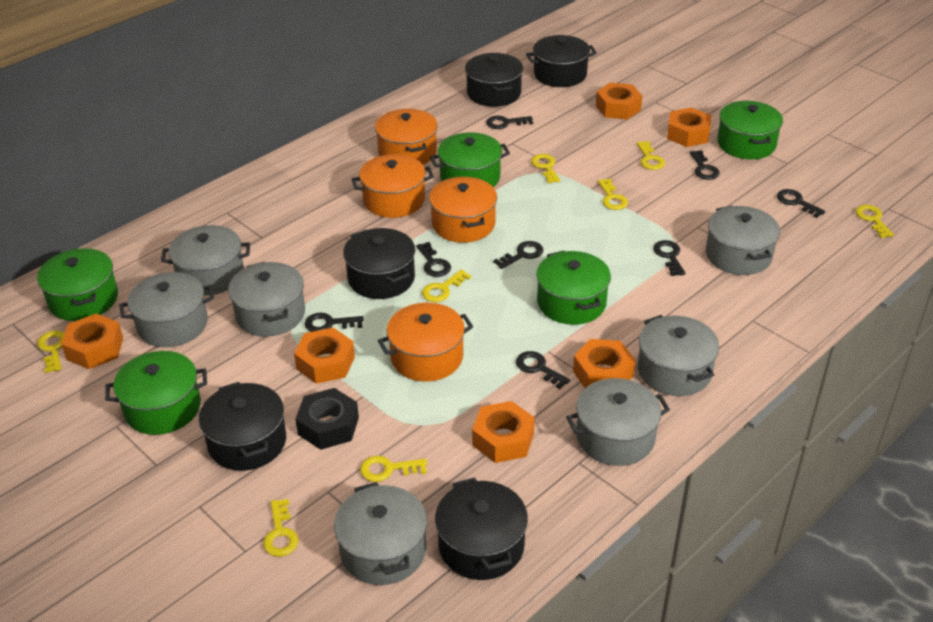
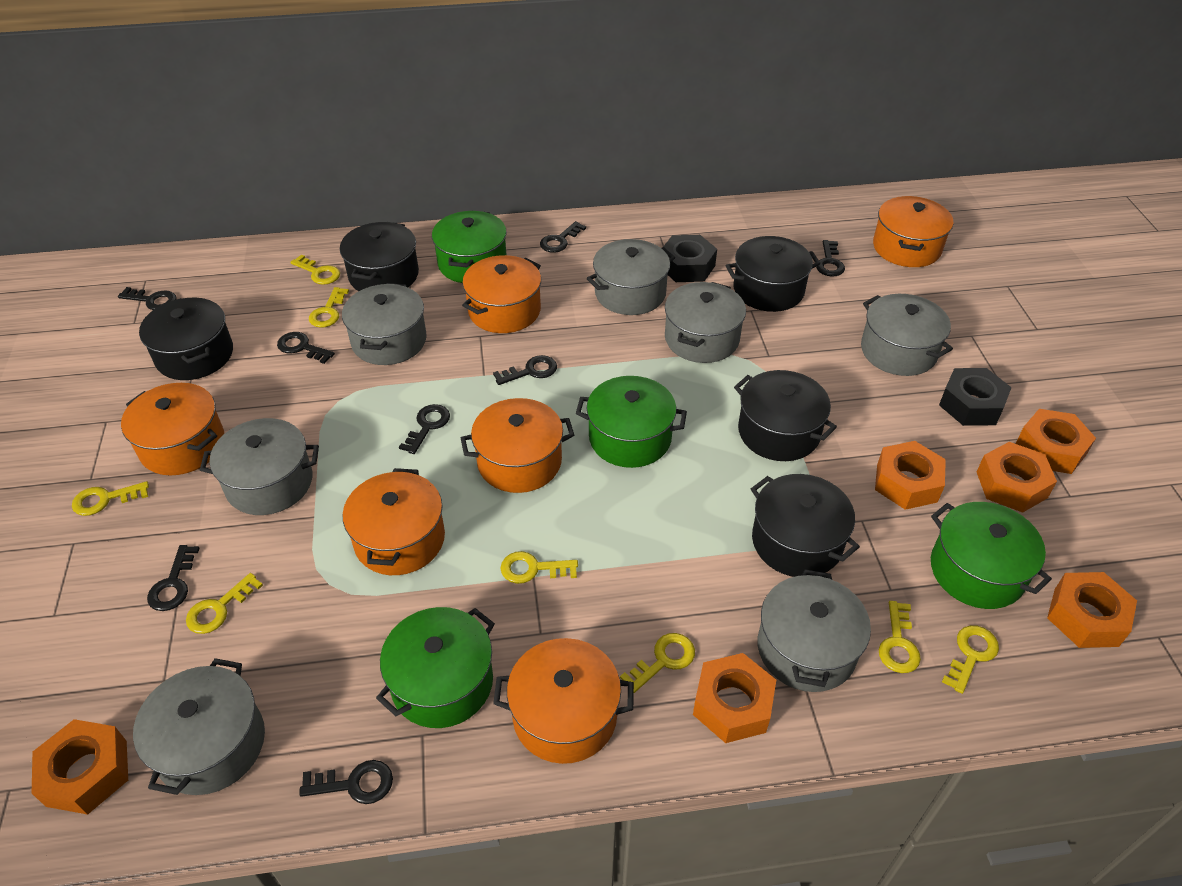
black nut: [295,388,359,450] = 1 -> [663,235,717,282] [939,368,1012,426] = 2
green pot: [37,248,118,321] [105,351,207,435] [430,132,510,187] [536,250,611,325] [717,101,783,159] = 5 -> [376,607,495,728] [432,211,507,283] [576,376,687,468] [931,502,1052,609] = 4
orange pot: [352,154,434,218] [375,109,438,165] [378,303,473,382] [429,177,497,243] = 4 -> [121,383,224,475] [343,468,445,575] [461,398,574,493] [462,255,541,333] [493,638,634,764] [873,196,953,267] = 6

